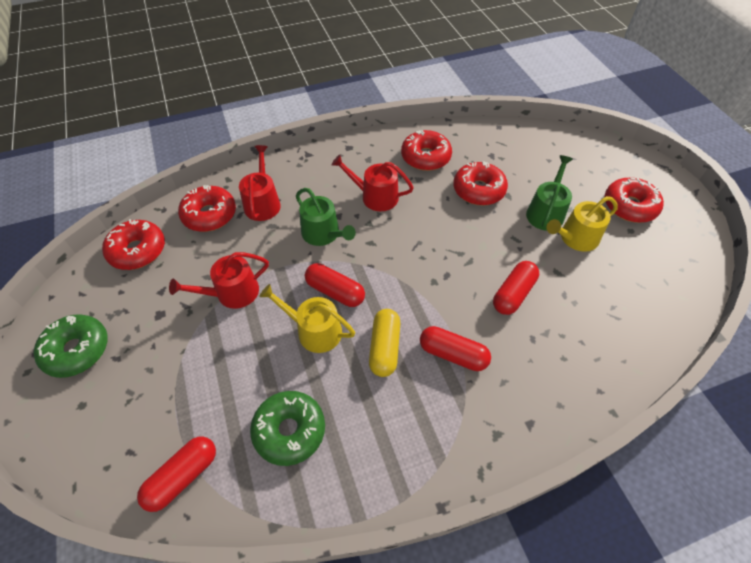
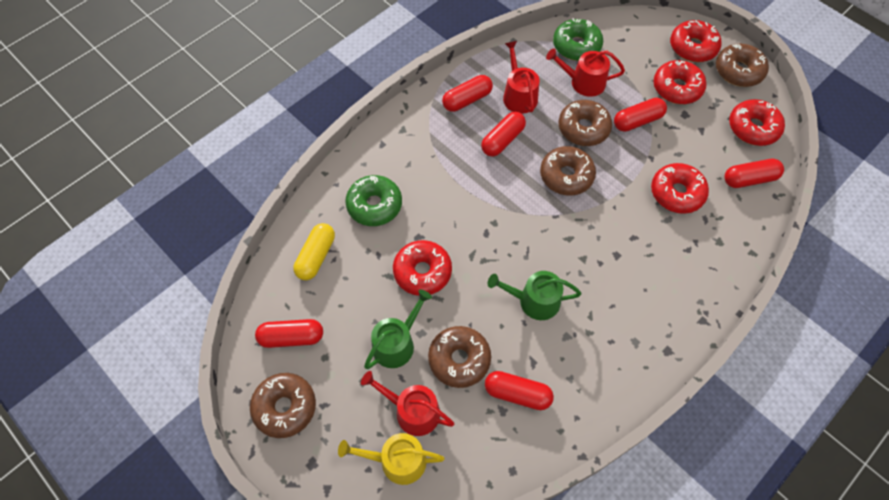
brown donut: none = 0 -> [250,373,316,438] [428,326,491,388] [540,146,596,196] [558,100,612,146] [716,44,769,87] = 5
red capsule: [137,437,216,512] [305,263,365,307] [420,326,491,371] [493,261,539,315] = 4 -> [255,319,323,348] [442,75,493,112] [481,112,526,157] [485,371,554,410] [614,98,667,132] [725,159,784,188] = 6
yellow watering can: [259,284,355,353] [547,196,618,252] = 2 -> [338,433,444,485] = 1

